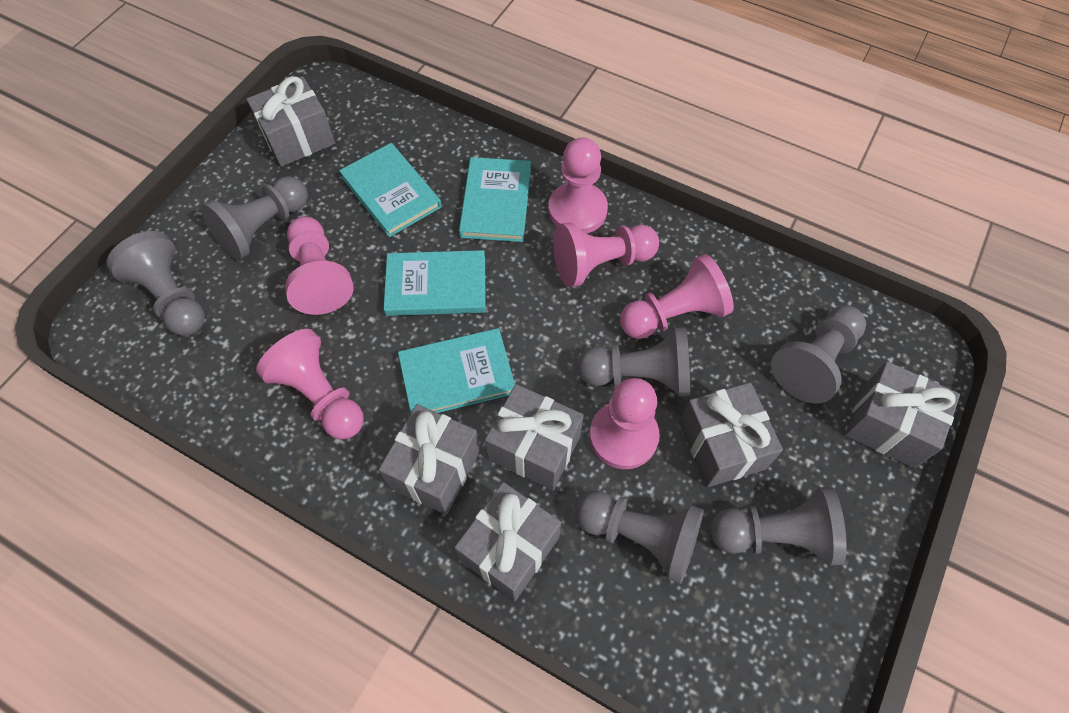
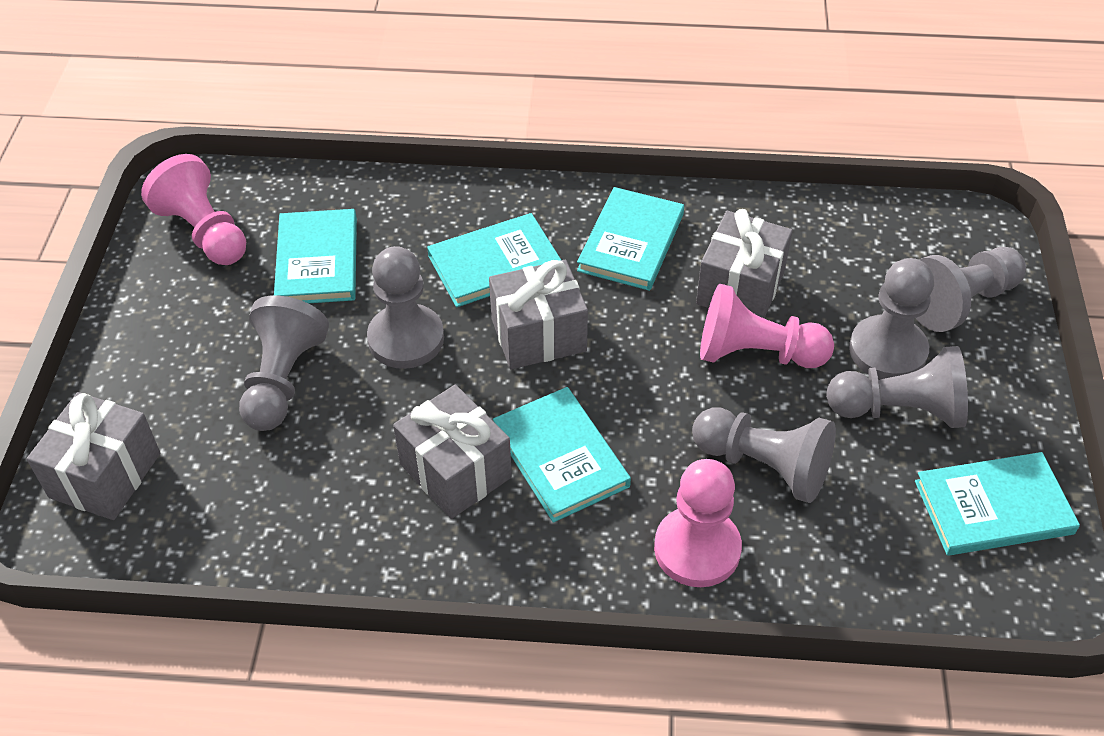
grey gift: [247,76,335,167] [379,404,480,515] [455,482,561,601] [485,384,584,490] [679,382,783,487] [845,361,960,468] = 6 -> [27,392,160,520] [393,385,512,519] [489,259,588,369] [696,209,793,318] = 4
pink pawn: [256,329,364,440] [285,216,354,315] [548,137,608,234] [553,222,659,287] [589,378,660,469] [620,254,734,339] = 6 -> [141,154,246,265] [654,459,742,587] [700,284,834,368] = 3
turquoise book: [339,143,442,237] [384,250,486,316] [398,328,515,413] [459,157,531,242] = 4 -> [274,209,357,303] [427,213,561,307] [493,387,631,522] [577,187,684,291] [915,452,1080,556] = 5

